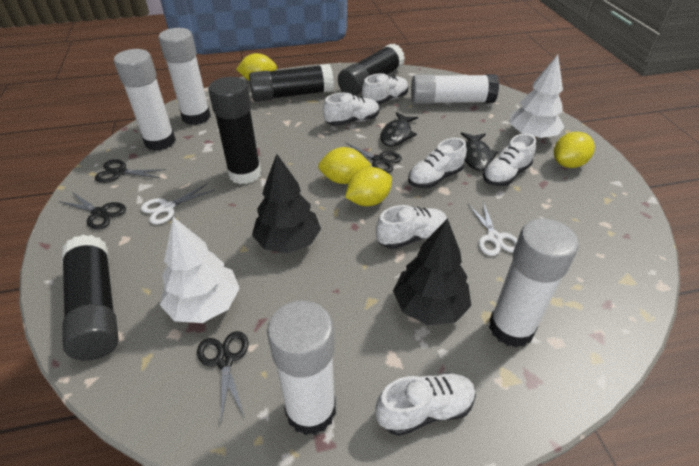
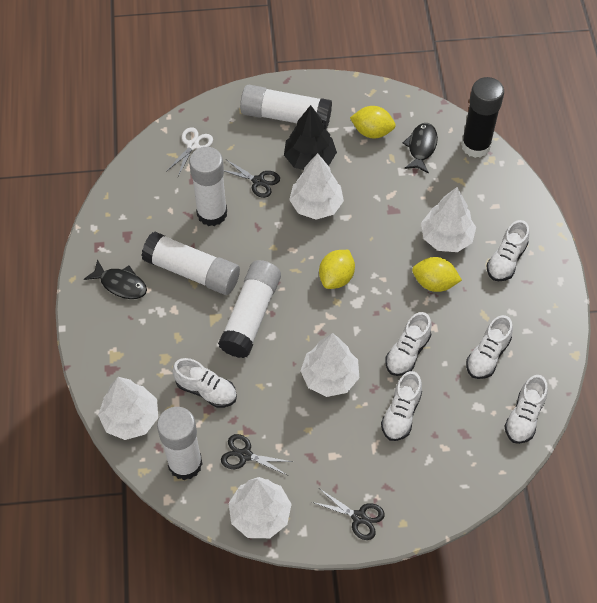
black glue stick: [62,235,119,361] [209,77,261,184] [249,64,334,101] [338,44,405,96] = 4 -> [461,77,504,158] = 1
black scissors: [59,192,126,230] [95,159,166,183] [197,331,248,421] [345,142,402,173] = 4 -> [221,434,293,475] [224,160,280,198] [312,489,385,540] = 3
black tree: [252,154,321,253] [393,218,471,325] = 2 -> [284,105,337,170] = 1
white scissors: [141,183,215,224] [468,202,518,256] = 2 -> [166,127,213,176] = 1
white tree: [160,217,240,323] [510,55,564,139] = 2 -> [98,377,158,440] [229,477,292,538] [289,153,344,220] [301,333,359,397] [421,187,476,252] = 5
yellow lemon: [236,53,277,81] [318,147,371,184] [345,167,392,206] [554,132,595,168] = 4 -> [319,250,355,289] [350,106,396,138] [412,257,462,292] = 3

